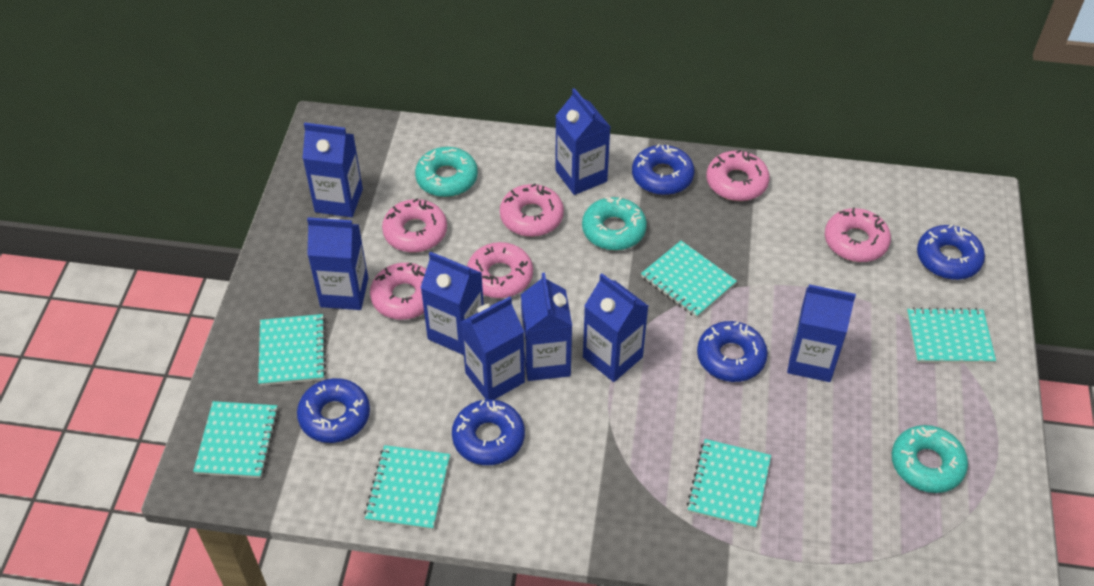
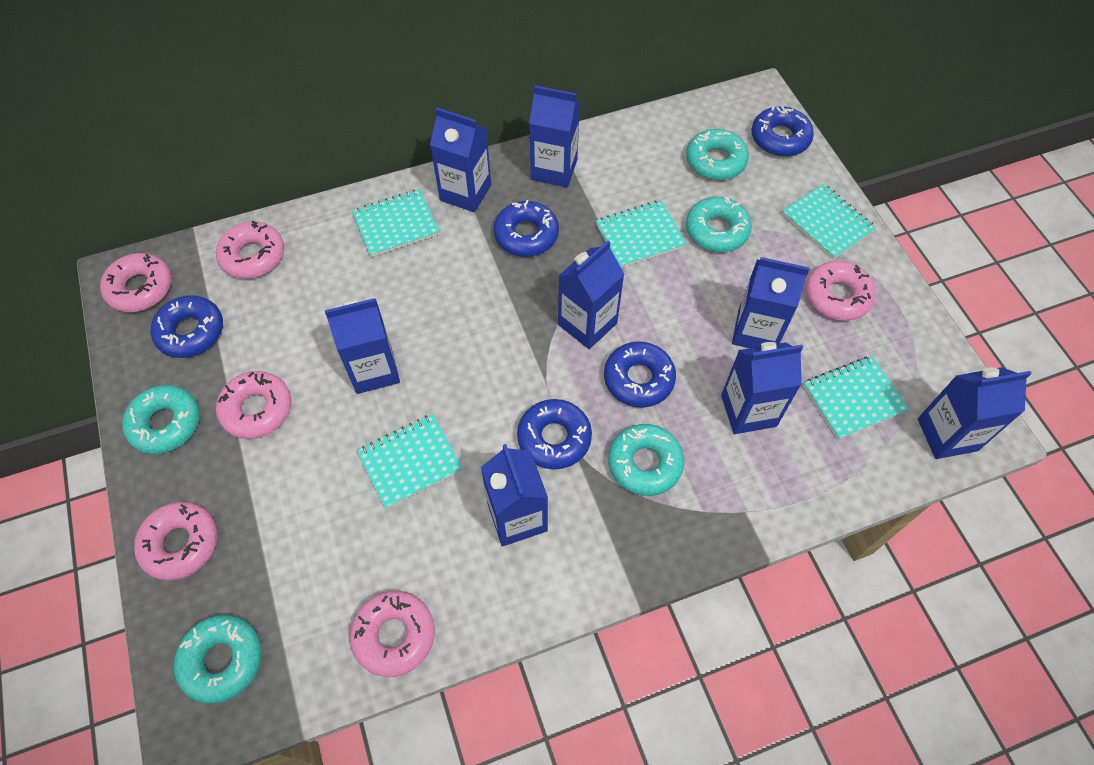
turquoise donut: [415,147,478,197] [582,197,647,251] [892,425,968,493] = 3 -> [122,385,200,454] [174,615,262,704] [608,424,684,496] [686,129,749,180] [686,197,752,252] = 5
turquoise notebook: [193,401,279,478] [258,314,326,386] [364,445,450,530] [641,241,737,318] [686,439,771,529] [907,307,996,364] = 6 -> [352,189,439,257] [357,414,463,509] [596,200,687,268] [782,183,876,260] [803,356,909,440] = 5

